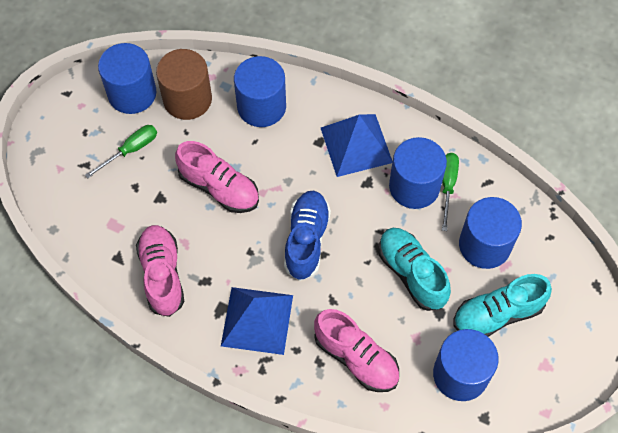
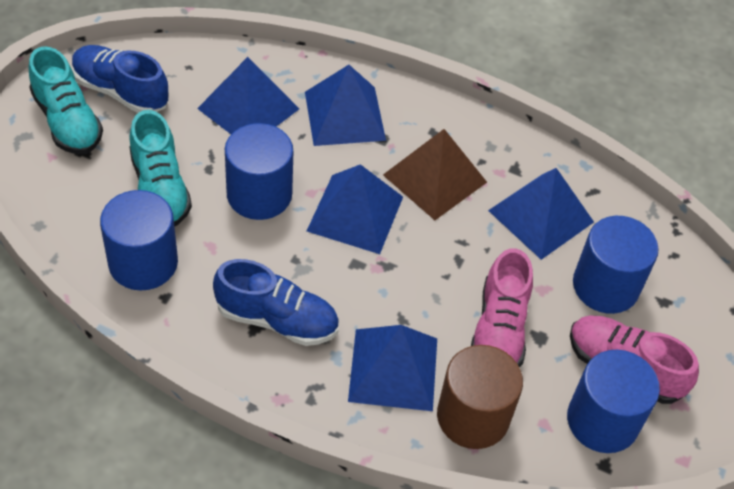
blue cylinder: [98,43,157,114] [234,56,286,127] [389,137,447,209] [433,329,499,401] [459,197,522,269] = 5 -> [100,190,178,291] [225,123,293,220] [567,350,660,453] [573,216,659,314] = 4
blue pyramid: [221,287,293,355] [321,114,393,177] = 2 -> [197,57,299,134] [305,65,386,146] [307,164,403,254] [348,325,437,411] [488,168,594,260] = 5
blue shoe: [284,191,331,281] = 1 -> [72,45,169,113] [213,259,339,346] = 2
brown pyramid: none = 0 -> [383,129,487,220] = 1
green screwdriver: [85,125,157,178] [442,153,459,231] = 2 -> none = 0
pink shoe: [136,225,184,317] [175,141,259,213] [314,309,399,392] = 3 -> [471,248,533,367] [570,315,699,404] = 2

